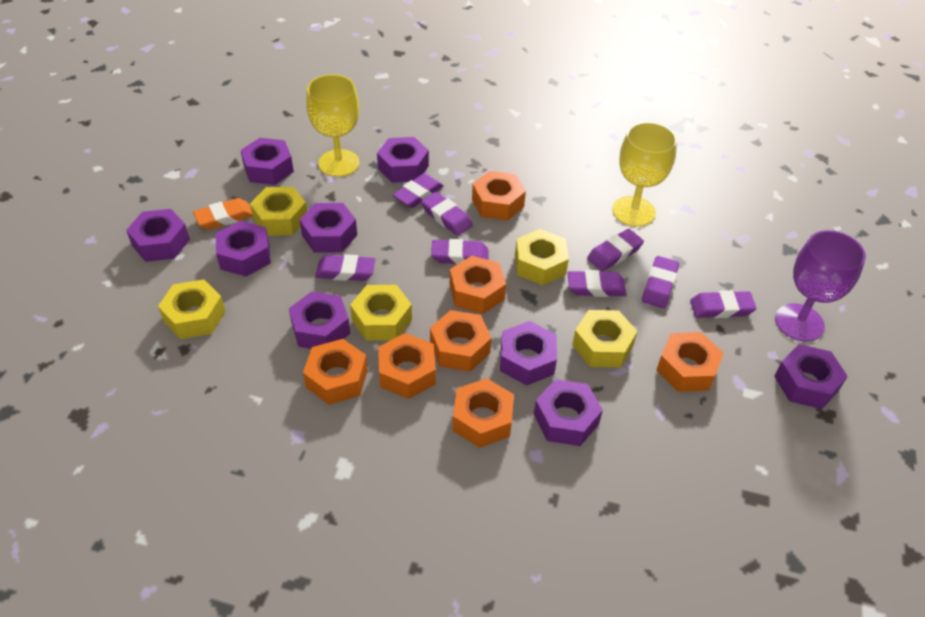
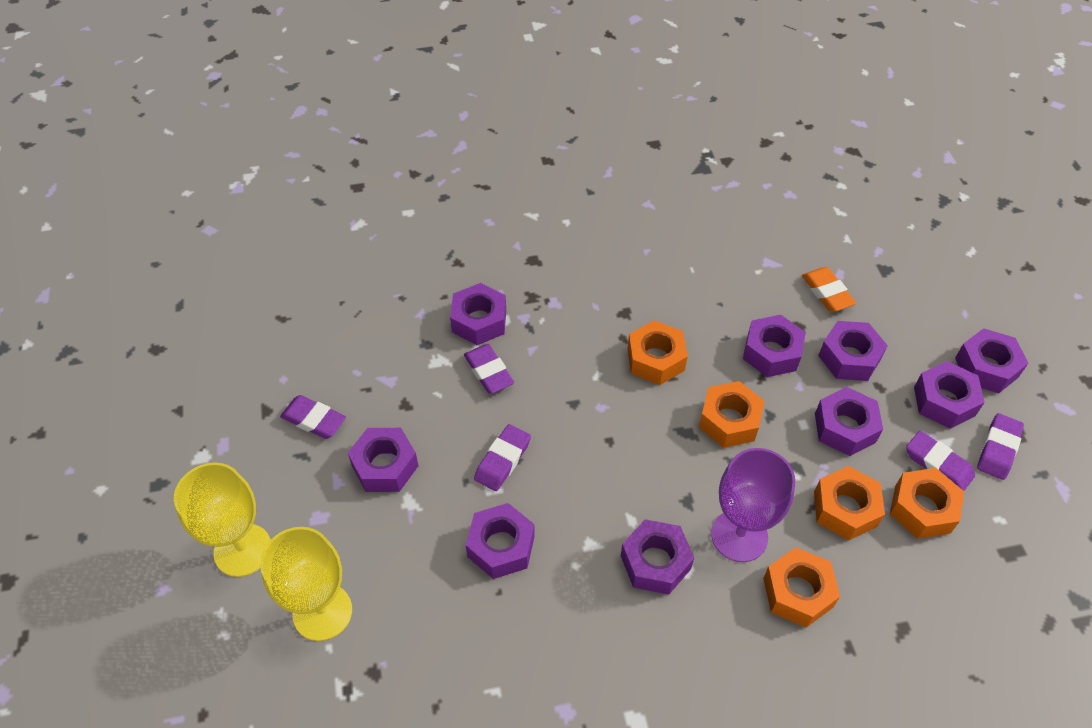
orange nut: [303,339,368,405] [378,333,436,399] [430,310,492,372] [450,256,506,314] [453,378,514,448] [472,171,526,221] [657,332,724,392] = 7 -> [627,320,688,385] [699,381,764,448] [763,547,840,628] [814,466,885,541] [890,468,964,539] = 5
purple eraser: [315,254,375,281] [392,173,444,208] [421,192,473,236] [431,239,488,264] [568,270,627,297] [587,229,644,271] [642,256,679,308] [690,290,757,318] = 8 -> [280,395,346,439] [464,344,514,394] [474,424,531,491] [906,431,975,491] [977,413,1024,480] = 5
yellow nut: [158,279,226,339] [250,187,307,236] [350,285,412,341] [515,229,569,285] [572,310,637,367] = 5 -> none = 0

